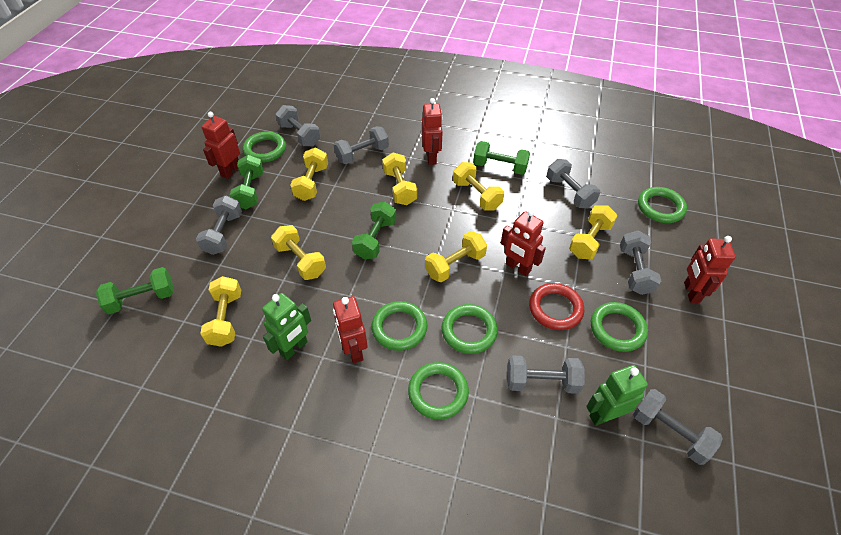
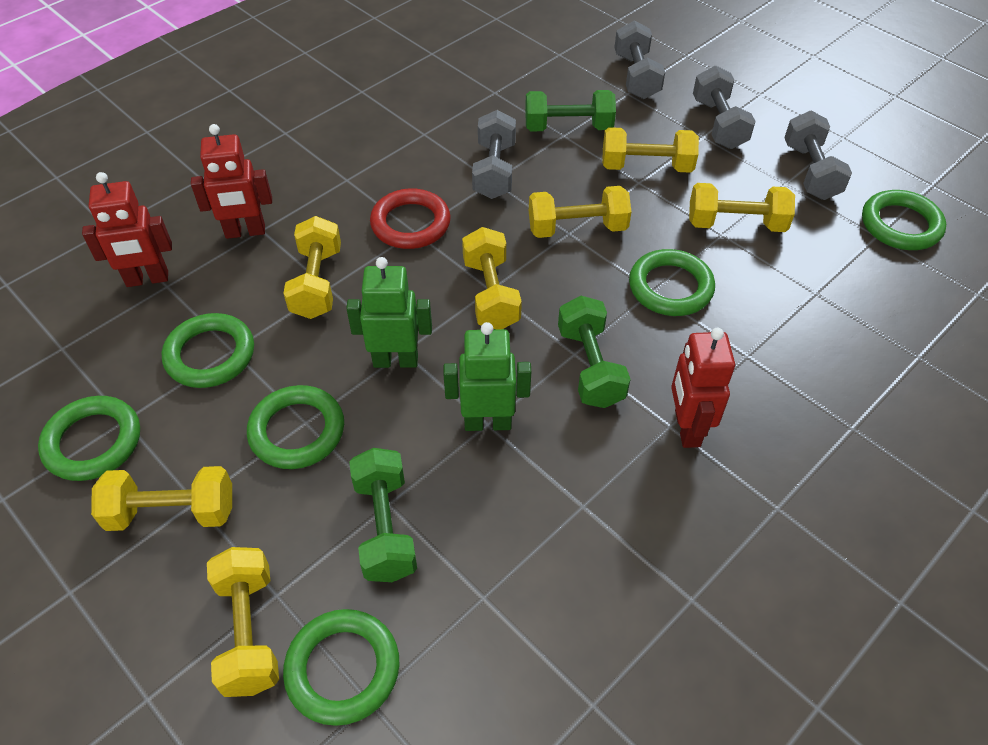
green dumbbell: [96,267,174,314] [230,155,264,209] [352,202,396,259] [473,141,530,175] = 4 -> [349,448,417,582] [525,90,616,131] [558,296,631,408] = 3
grey dumbbell: [196,195,242,255] [275,105,321,146] [334,126,389,164] [507,355,585,394] [547,159,600,208] [620,231,661,295] [633,389,723,465] = 7 -> [472,110,516,199] [614,21,665,99] [693,66,756,149] [784,111,852,200] = 4
red robot: [201,112,240,179] [333,296,368,363] [422,98,443,165] [501,210,546,276] [684,236,736,303] = 5 -> [82,172,172,287] [191,124,272,239] [671,328,735,448] = 3

